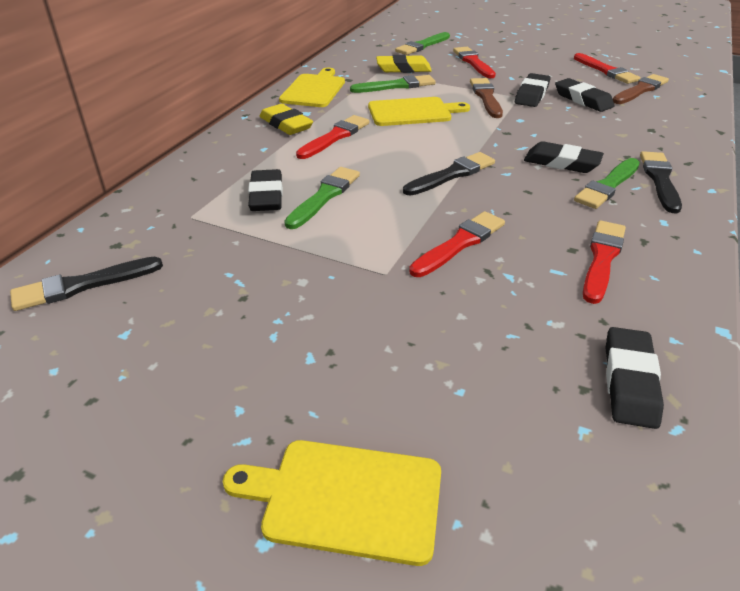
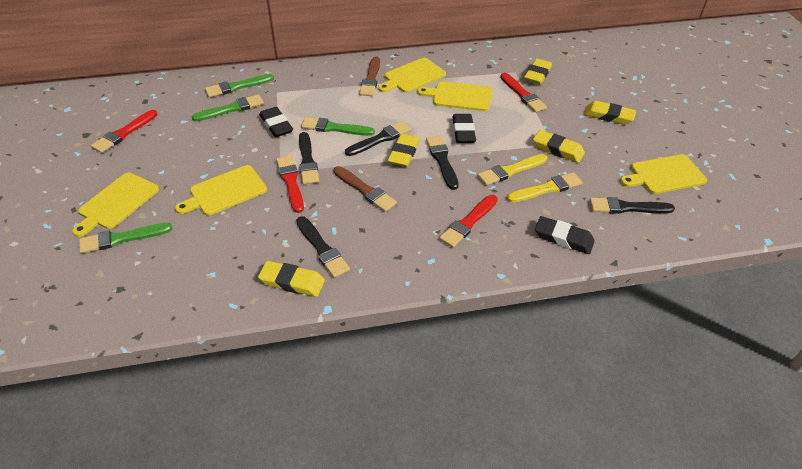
black brush: [10,256,163,311] [403,152,495,196] [640,151,682,214] = 3 -> [296,216,350,278] [299,132,319,184] [345,121,411,156] [426,136,458,190] [590,197,675,214] = 5
black eraser: [248,169,283,211] [515,73,551,107] [524,141,604,173] [555,78,615,112] [605,327,664,429] = 5 -> [259,107,293,137] [453,114,476,143] [535,216,595,254] = 3
red brush: [296,115,369,159] [409,211,505,277] [453,47,496,78] [574,53,641,84] [583,220,626,304] = 5 -> [91,110,157,153] [276,156,304,213] [439,195,498,248] [500,73,547,112] = 4
yellow brush: none = 0 -> [477,154,547,186] [507,172,583,203] = 2
yellow cutting board: [223,440,441,566] [279,68,345,107] [368,97,470,126] = 3 -> [72,173,159,237] [175,165,267,216] [378,58,446,93] [417,81,492,111] [620,154,707,194] = 5
yellow eraser: [259,104,313,135] [376,55,432,73] = 2 -> [258,261,325,297] [387,134,420,167] [524,59,552,85] [533,130,585,163] [584,101,636,125] = 5

